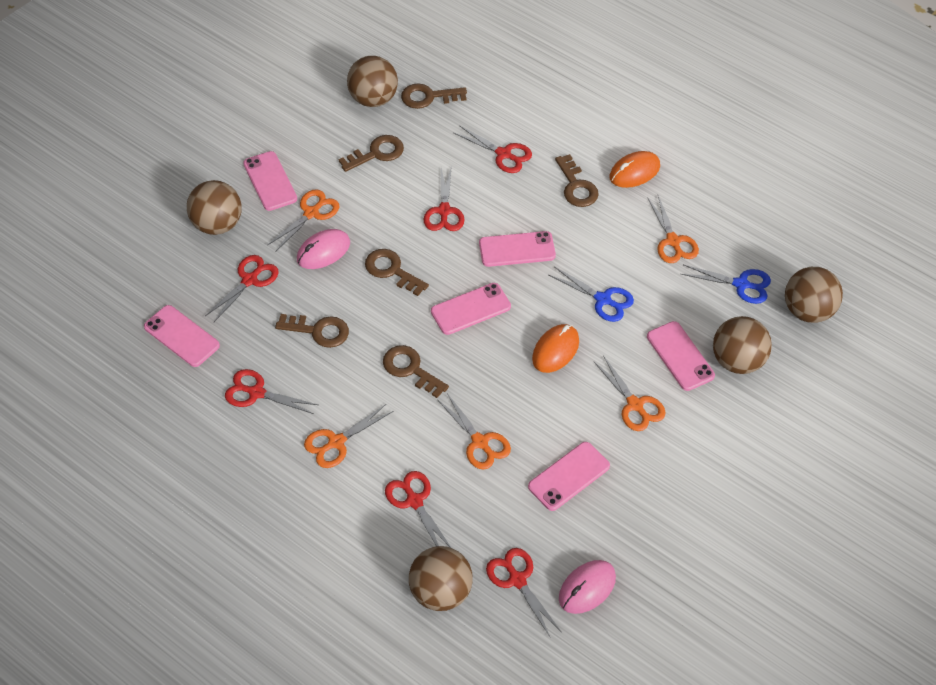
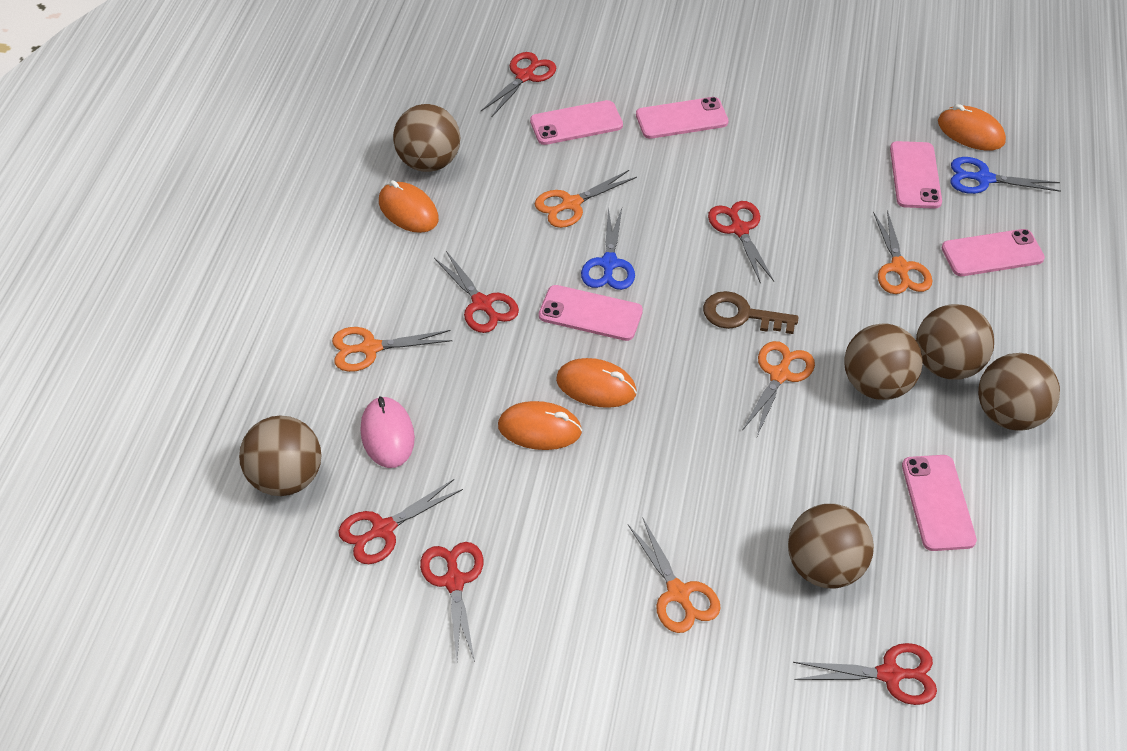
brown ball: [187,180,242,235] [347,56,398,107] [409,546,473,611] [713,316,772,374] [785,267,843,323] = 5 -> [239,415,322,496] [393,104,460,172] [788,504,874,589] [844,323,923,400] [916,304,994,380] [978,353,1060,431] = 6
brown key: [275,314,349,348] [339,135,404,172] [365,249,429,296] [383,345,449,398] [401,84,467,109] [555,154,599,207] = 6 -> [703,291,799,334] = 1
orange mouse: [532,324,579,373] [610,151,660,188] = 2 -> [379,180,439,233] [498,401,582,450] [556,358,637,408] [938,104,1006,151] = 4
pink mouse: [297,229,350,269] [559,560,616,614] = 2 -> [361,396,415,468] = 1

